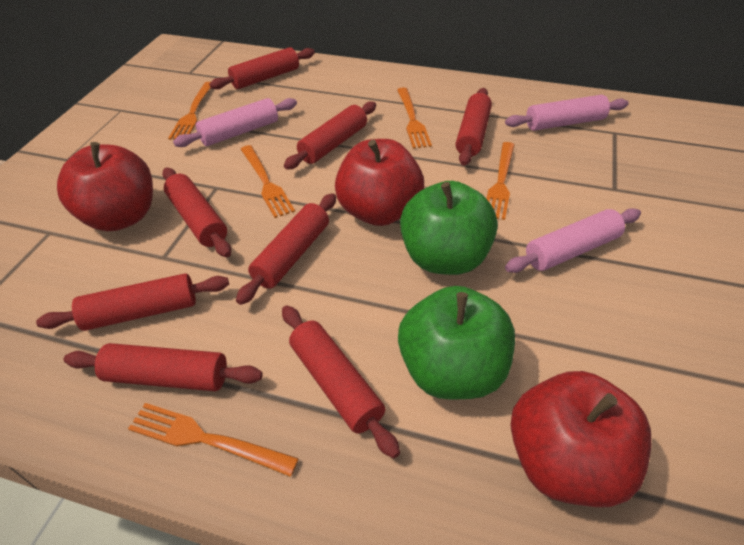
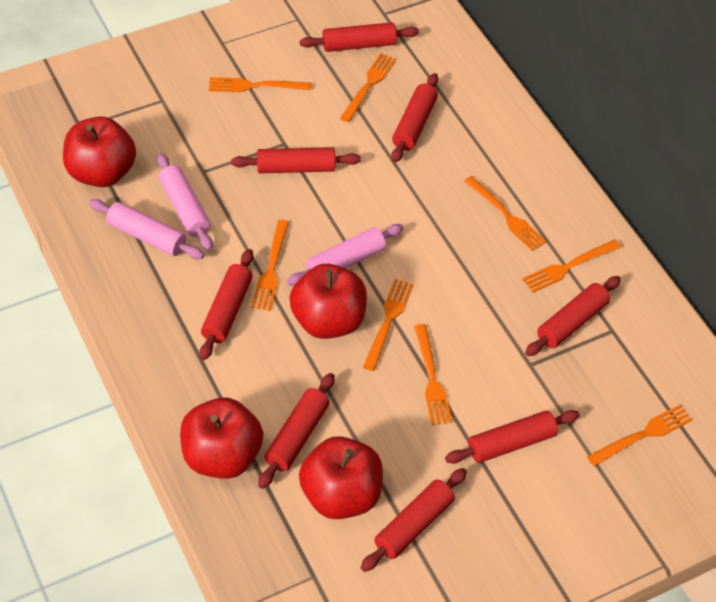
green apple: [398,286,515,399] [400,181,498,275] = 2 -> none = 0
orange fork: [128,403,299,477] [168,82,211,140] [241,145,295,218] [397,87,432,149] [487,142,514,220] = 5 -> [209,77,311,92] [251,220,289,311] [340,53,396,122] [363,279,413,371] [414,324,452,425] [464,176,546,251] [522,239,621,293] [587,405,693,466] = 8
red apple: [57,142,153,231] [335,139,424,226] [510,371,651,507] = 3 -> [63,116,136,187] [180,397,263,479] [289,264,367,339] [299,436,383,519] = 4

